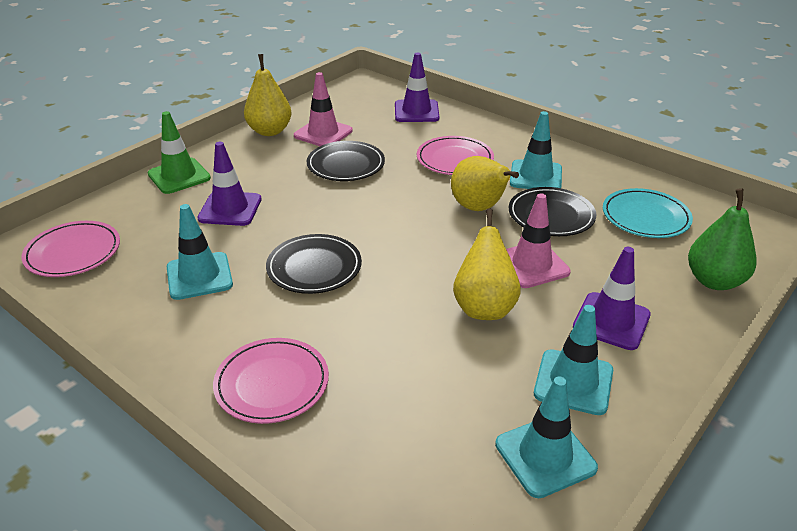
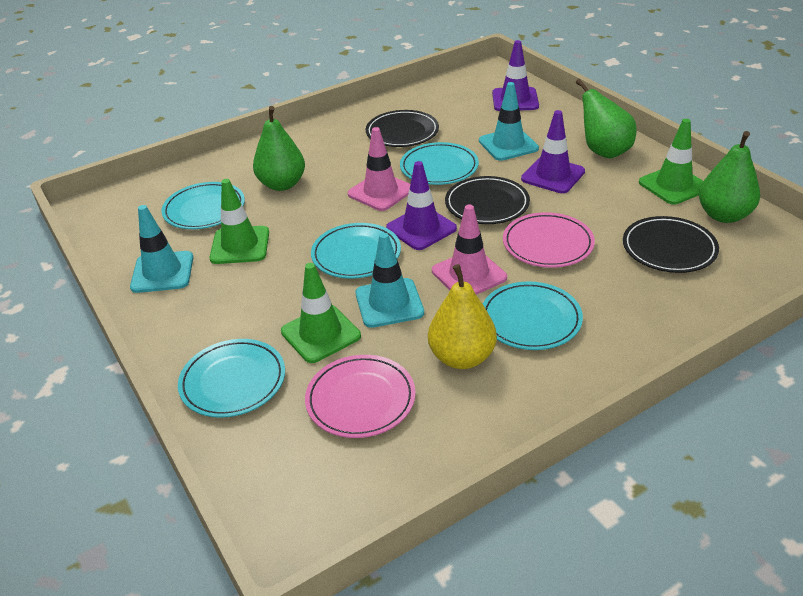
green pear: [688,188,757,290] = 1 -> [253,106,305,191] [576,79,637,158] [699,131,760,223] = 3
green traffic cone: [148,111,211,194] = 1 -> [210,179,269,264] [281,263,361,363] [639,119,703,205] = 3
pink plate: [21,221,120,277] [213,338,329,424] [417,136,494,175] = 3 -> [305,355,416,438] [503,212,595,268] = 2
turquoise plate: [603,188,693,238] = 1 -> [162,182,245,229] [178,339,285,418] [311,223,401,279] [400,142,479,185] [483,281,583,350] = 5
turquoise traffic cone: [167,204,233,300] [495,377,598,498] [510,111,562,189] [534,305,613,415] = 4 -> [130,205,193,293] [355,233,424,328] [479,82,539,161] = 3
yellow pear: [244,54,292,136] [451,156,519,211] [453,208,520,320] = 3 -> [428,264,497,369] = 1

